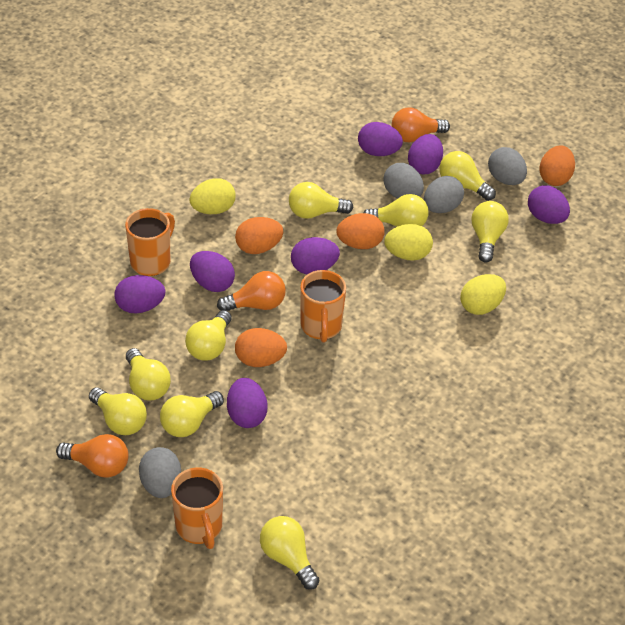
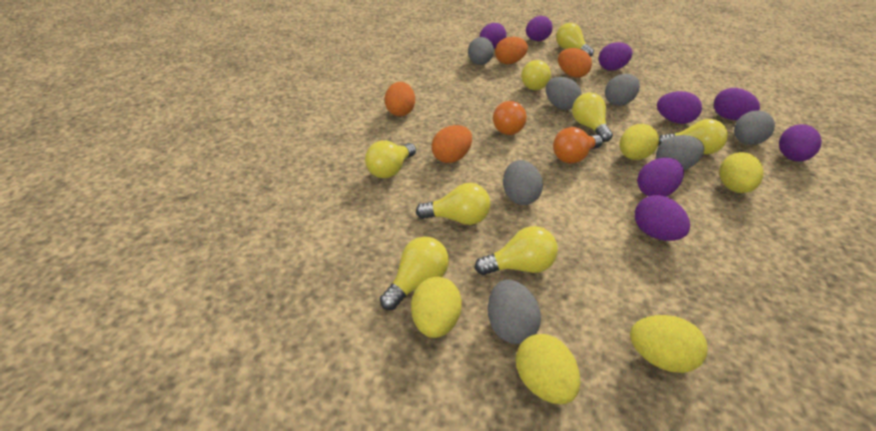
grey egg: [139,447,181,498] [383,163,424,198] [424,176,464,213] [488,147,527,185] = 4 -> [468,37,494,65] [488,279,541,344] [503,160,543,205] [546,77,582,110] [605,74,640,106] [656,135,704,170] [734,111,775,145] = 7
orange light bulb: [56,434,128,478] [217,271,286,311] [392,107,450,142] = 3 -> [493,101,527,135] [553,127,603,164] = 2
orange mug: [125,208,175,276] [171,468,223,549] [300,270,346,343] = 3 -> none = 0
purple egg: [115,275,165,314] [190,251,235,292] [227,378,268,428] [291,237,340,274] [358,122,403,156] [408,134,443,174] [528,185,570,224] = 7 -> [480,23,507,49] [526,16,553,41] [599,42,633,70] [635,195,690,241] [637,157,684,197] [657,91,702,124] [714,88,760,120] [779,124,822,161] = 8
yellow egg: [189,178,236,214] [384,224,433,261] [460,274,506,315] = 3 -> [411,277,462,338] [516,334,580,404] [620,124,659,160] [630,315,708,373] [719,152,763,193] = 5
yellow light bulb: [89,388,147,435] [126,348,171,401] [160,391,224,437] [185,310,232,361] [260,516,319,590] [289,182,353,219] [363,194,429,227] [439,151,496,201] [471,201,509,263] = 9 -> [365,141,416,178] [380,236,449,310] [416,183,490,225] [475,226,558,275] [521,60,551,90] [556,23,594,57] [572,92,613,142] [658,119,728,155] = 8

